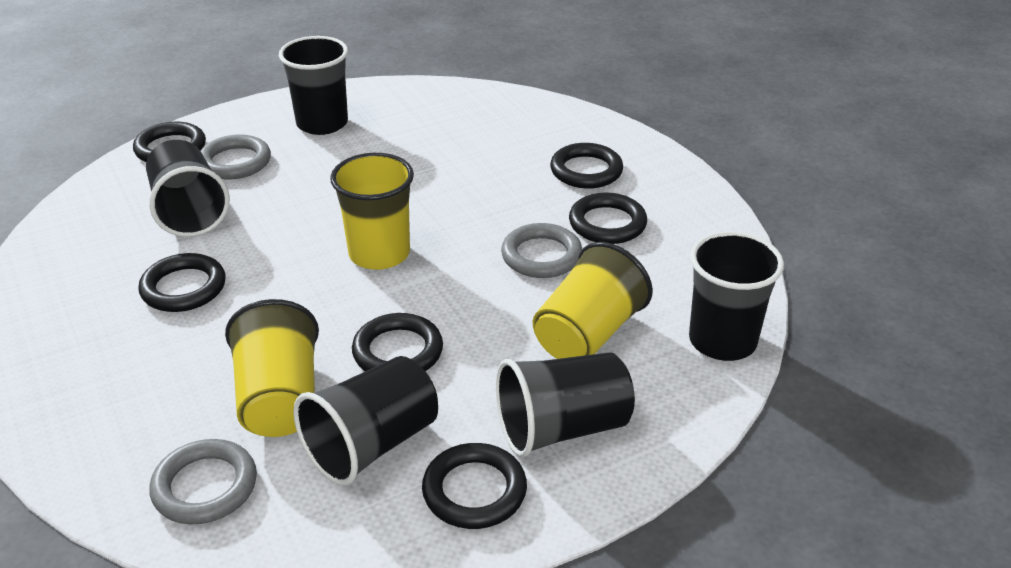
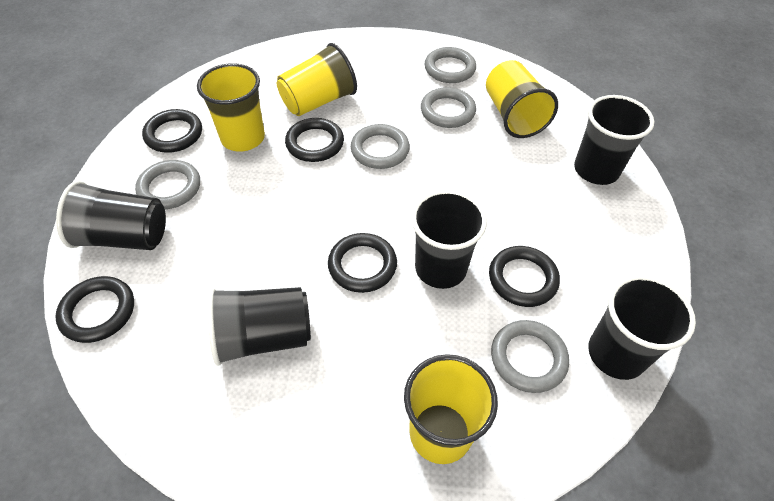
black ring: [133,122,206,162] [138,253,226,312] [352,313,443,371] [422,443,527,529] [550,143,623,189] [569,192,647,244] = 6 -> [55,276,134,343] [142,109,202,153] [285,118,344,162] [328,233,397,293] [489,246,560,307] = 5
grey ring: [150,439,257,525] [200,135,271,179] [501,223,582,278] = 3 -> [135,160,200,210] [351,124,410,169] [421,87,476,128] [425,47,476,83] [491,320,569,393] = 5
yellow cup: [225,299,319,437] [330,153,414,270] [532,242,653,359] = 3 -> [197,63,265,152] [277,43,357,116] [404,354,498,464] [486,60,558,138] = 4

